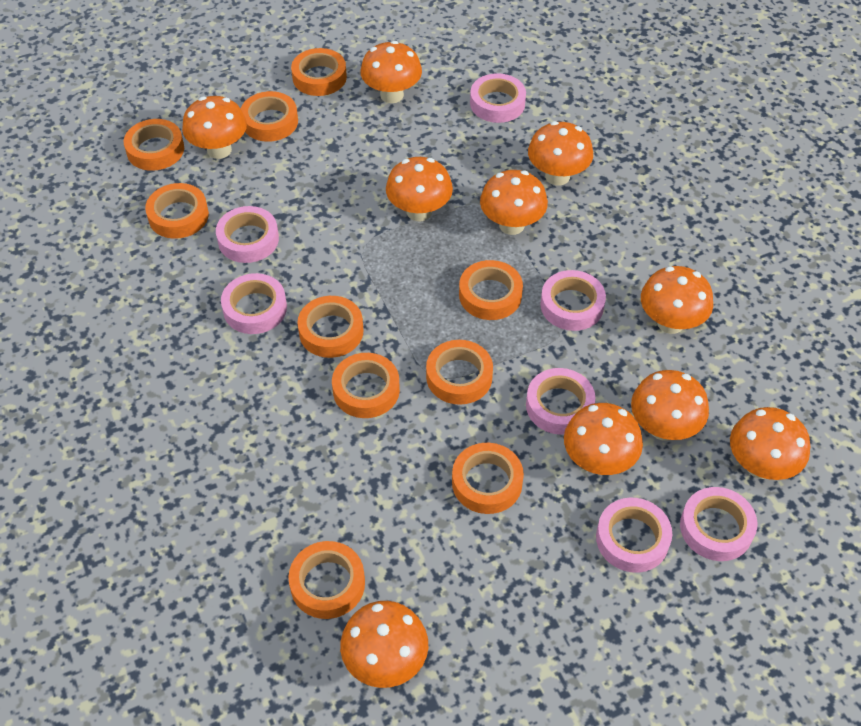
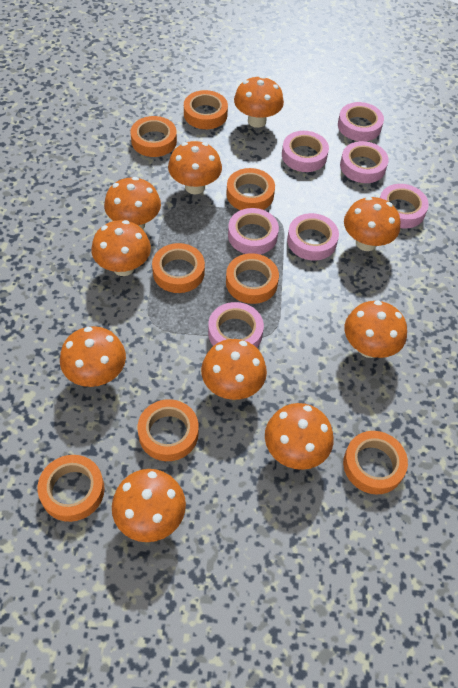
orange tape: [124,119,184,171] [145,183,209,239] [241,91,298,142] [288,541,365,619] [291,48,347,96] [297,296,363,358] [332,353,400,418] [426,340,493,405] [452,443,524,514] [459,260,523,320] = 10 -> [37,455,105,522] [130,116,177,157] [137,399,199,461] [152,243,205,293] [184,90,228,129] [226,168,275,210] [226,253,279,304] [343,431,408,494] = 8

